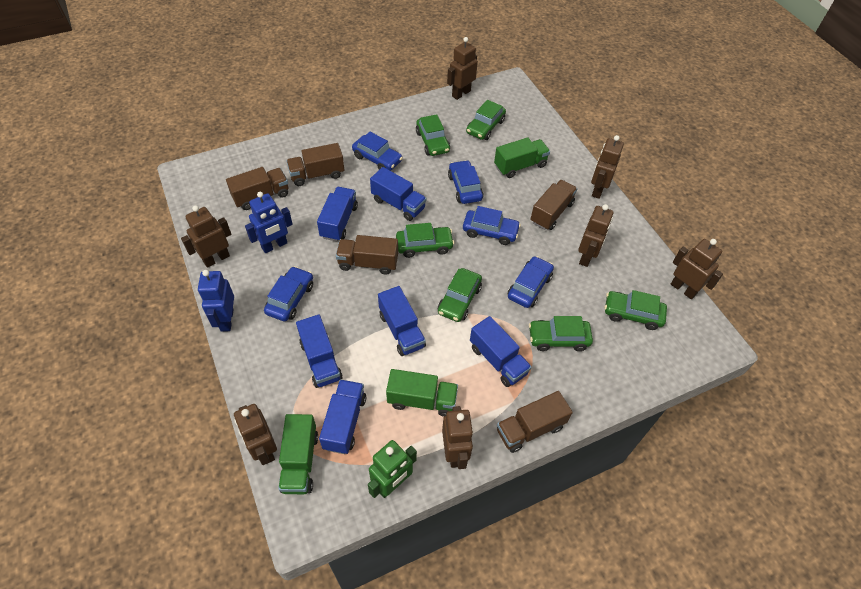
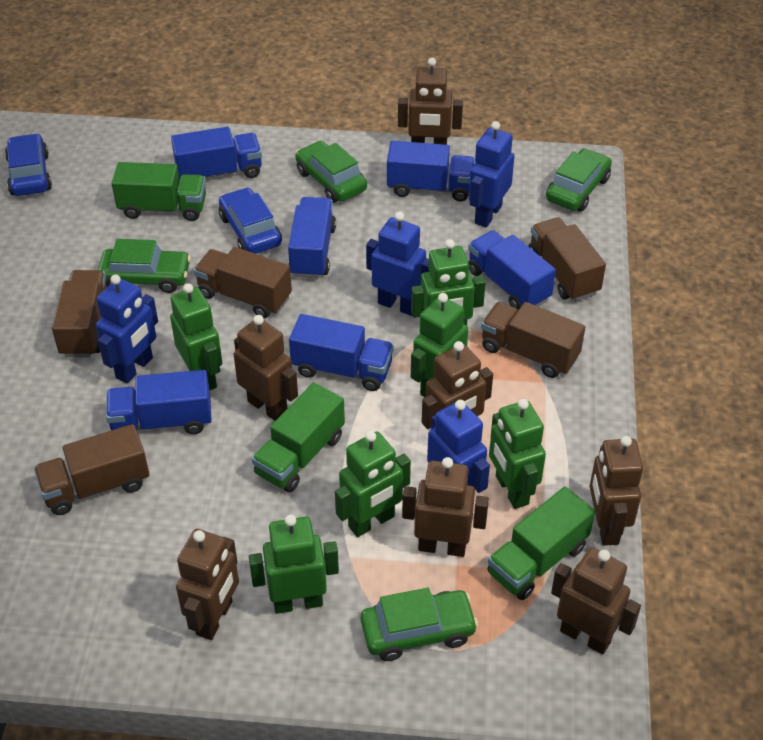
blue car: [264,266,313,321] [352,132,403,171] [448,160,483,204] [463,206,521,245] [508,256,554,308] = 5 -> [5,133,52,196] [219,187,282,254] = 2
blue robot: [198,270,234,332] [245,192,293,253] = 2 -> [96,275,158,384] [366,212,429,316] [427,400,490,493] [469,121,515,227] = 4
green car: [396,223,454,258] [416,114,450,156] [438,268,482,322] [466,100,506,140] [529,316,593,351] [605,290,667,330] = 6 -> [98,239,191,293] [295,141,367,203] [361,588,478,661] [546,148,612,212] = 4
green robot: [368,440,417,498] = 1 -> [170,283,222,390] [249,515,339,614] [335,431,411,537] [411,239,486,326] [411,293,468,397] [489,399,546,509] = 6

